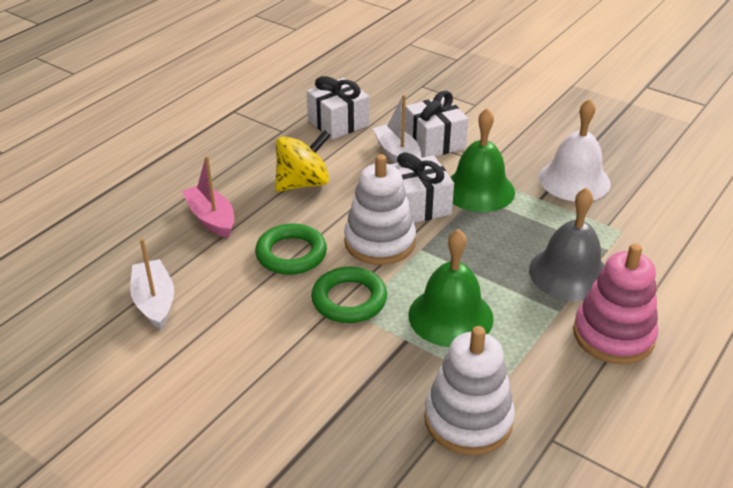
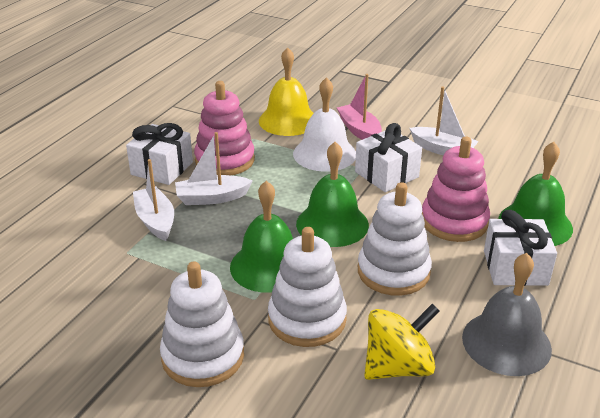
green bell: [408,229,494,347] [450,108,515,212] = 2 -> [230,181,293,293] [296,142,369,247] [499,142,573,246] = 3
green ring: [255,223,327,275] [311,267,387,323] = 2 -> none = 0
pink stacking toy: [573,243,658,365] = 1 -> [194,81,255,175] [422,136,490,242] = 2
white boat: [130,238,174,330] [372,94,421,163] = 2 -> [133,159,174,241] [175,132,253,205] [410,86,479,155] = 3
white stacking toy: [344,154,416,265] [424,326,515,455] = 2 -> [160,262,244,387] [268,227,347,347] [358,182,432,296] = 3
yellow bell: none = 0 -> [259,47,314,136] = 1

